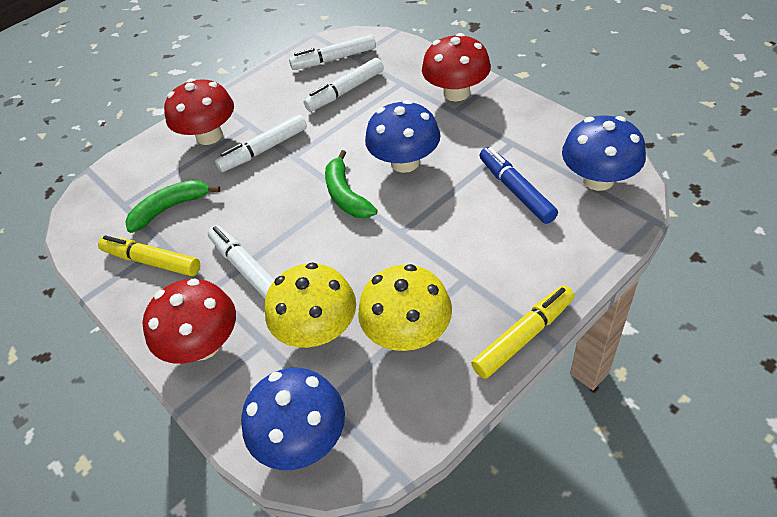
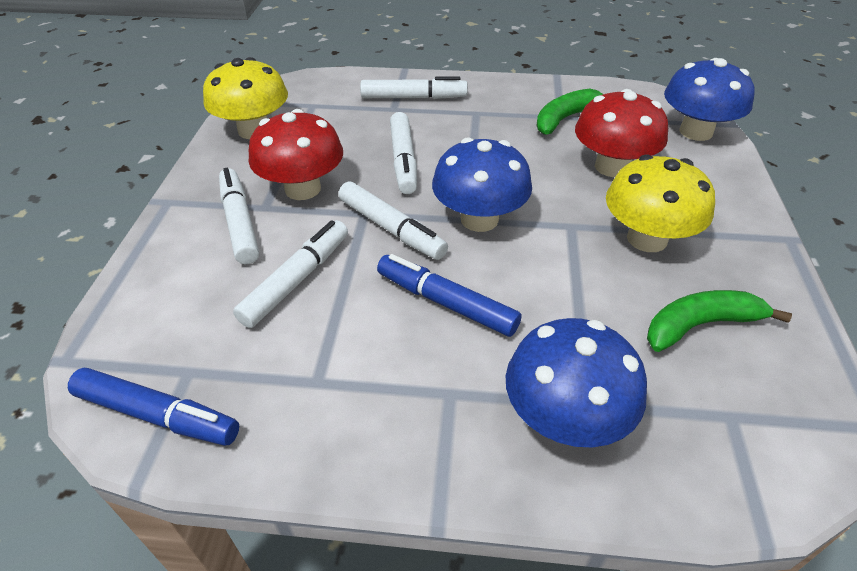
blue marker: [479,147,558,224] = 1 -> [68,368,239,446] [377,254,522,337] = 2
red mushroom: [143,278,236,364] [164,78,234,145] [422,33,491,102] = 3 -> [249,109,343,200] [575,89,668,177] = 2
white marker: [208,225,275,299] [215,114,307,172] [289,34,376,70] [304,58,384,112] = 4 -> [219,168,259,264] [233,220,348,328] [339,181,448,260] [360,76,468,99] [390,112,417,194] = 5
yellow marker: [98,235,200,276] [471,285,575,379] = 2 -> none = 0

